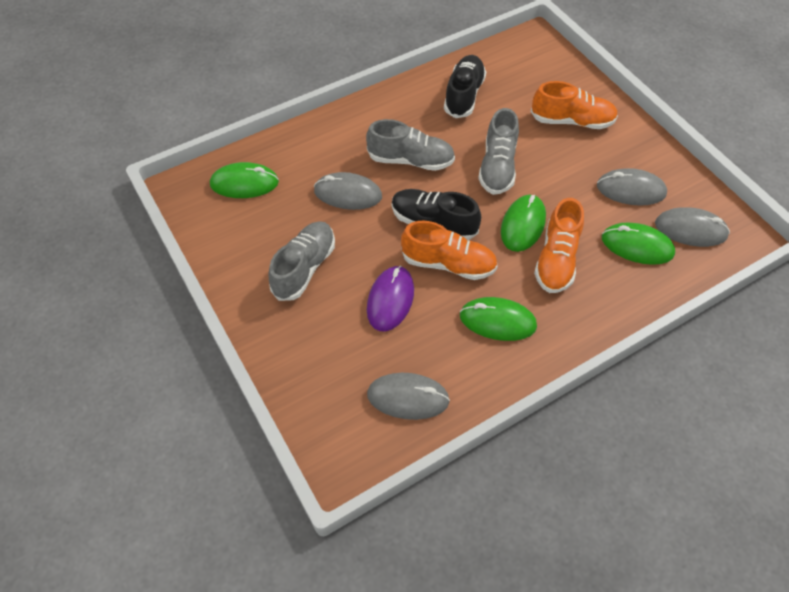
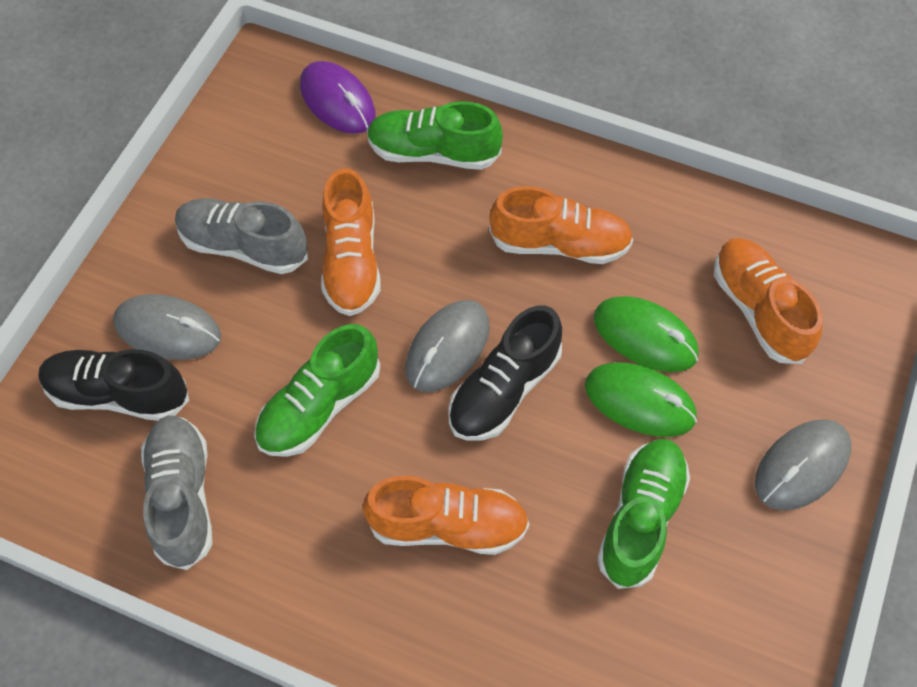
green mouse: [210,162,279,198] [460,297,537,341] [501,195,546,252] [602,223,675,265] = 4 -> [585,362,697,437] [594,296,699,372] = 2
green shoe: none = 0 -> [254,324,380,457] [367,101,503,170] [597,439,690,589] = 3
grey mouse: [314,172,382,210] [367,373,450,420] [597,168,667,206] [655,207,730,247] = 4 -> [113,294,221,360] [406,300,490,392] [755,419,851,510] = 3
grey shoe: [268,221,335,301] [366,119,455,171] [478,108,519,195] = 3 -> [141,416,213,570] [175,198,308,274] = 2
orange shoe: [401,221,498,280] [531,81,618,129] [534,198,584,293] = 3 -> [321,168,380,316] [363,476,529,555] [489,186,633,264] [714,238,822,364] = 4

